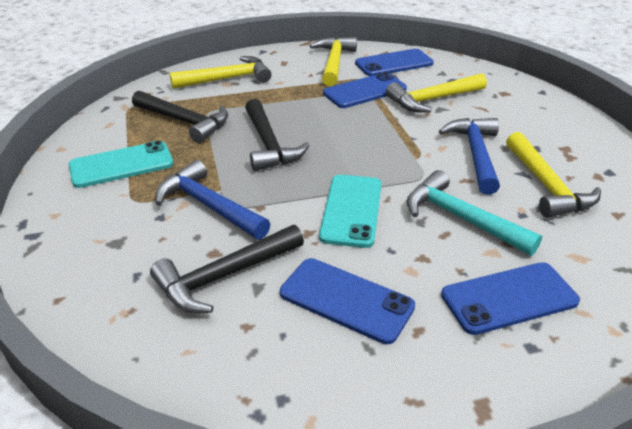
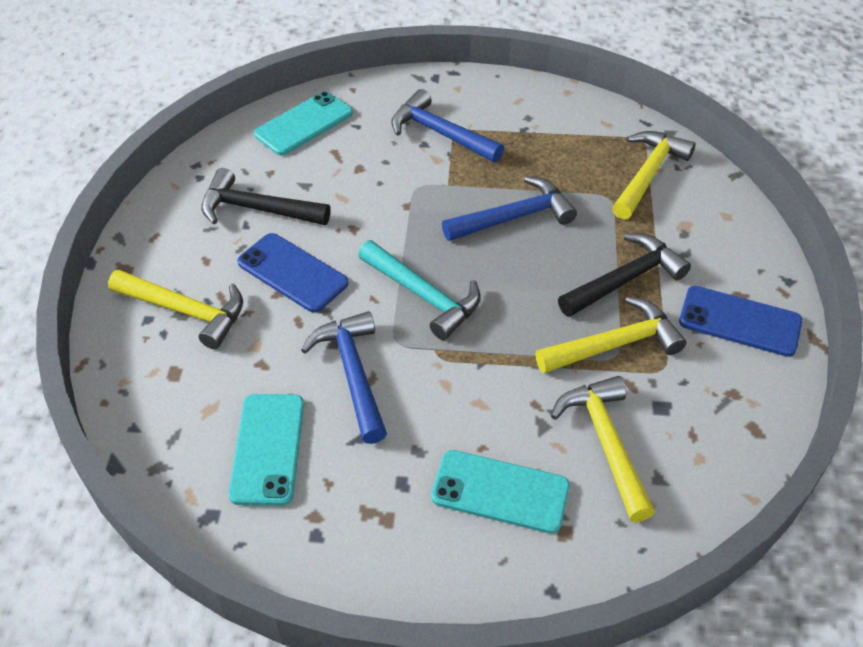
black hammer: [132,90,228,143] [150,225,304,313] [245,99,310,171] = 3 -> [201,168,331,225] [558,233,691,317] = 2
blue hammer: [155,160,270,240] [439,118,500,195] = 2 -> [301,311,387,444] [391,89,504,162] [442,176,577,241] = 3
blue phone: [280,258,415,344] [323,72,407,108] [355,49,434,76] [441,262,580,335] = 4 -> [237,233,348,313] [679,286,802,357] = 2
turquoise phone: [69,141,174,188] [319,175,382,248] = 2 -> [229,394,304,506] [254,91,353,156] [431,450,570,534] = 3

